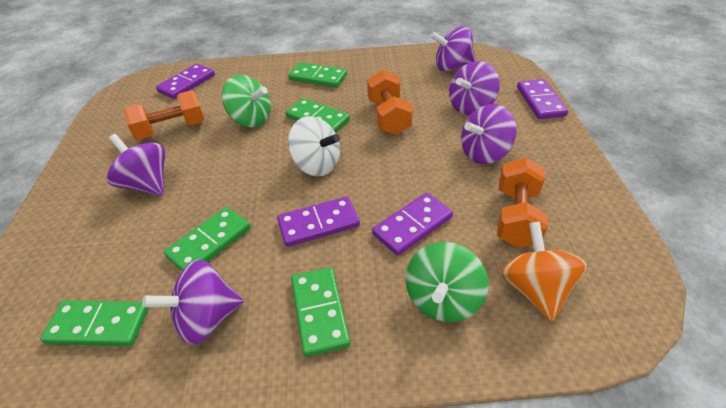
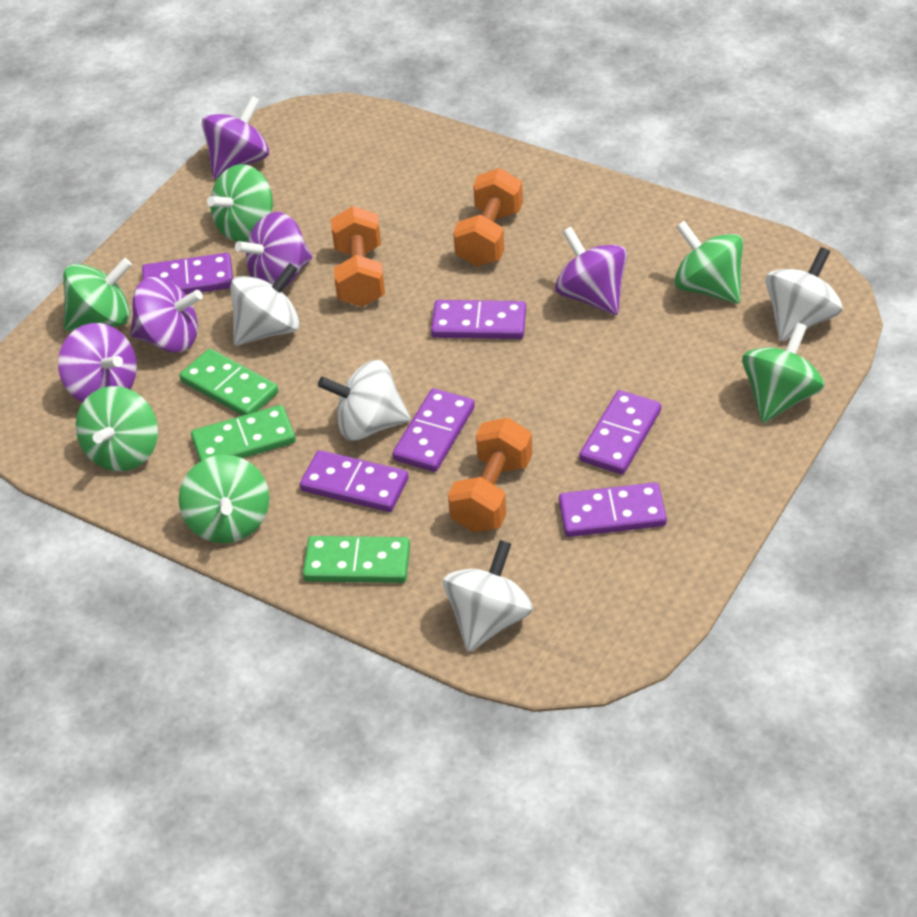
green domino: [40,300,149,346] [164,207,251,271] [286,98,350,133] [288,62,347,88] [291,267,350,357] = 5 -> [179,349,278,416] [191,405,296,462] [303,536,410,583] = 3
green spinning top: [222,75,271,127] [405,242,489,322] = 2 -> [63,258,132,331] [76,386,158,471] [179,455,269,543] [207,164,273,242] [674,221,743,304] [742,323,824,423] = 6
orange spinning top: [501,222,587,322] = 1 -> none = 0
purple domino: [156,64,215,99] [277,196,360,247] [372,193,453,256] [517,79,568,119] = 4 -> [142,253,233,295] [300,450,408,512] [392,388,475,472] [431,300,526,339] [559,482,667,537] [579,390,661,475] = 6
white spinning top: [288,116,340,176] = 1 -> [230,263,299,346] [318,360,411,441] [443,540,533,652] [765,247,843,341] = 4

